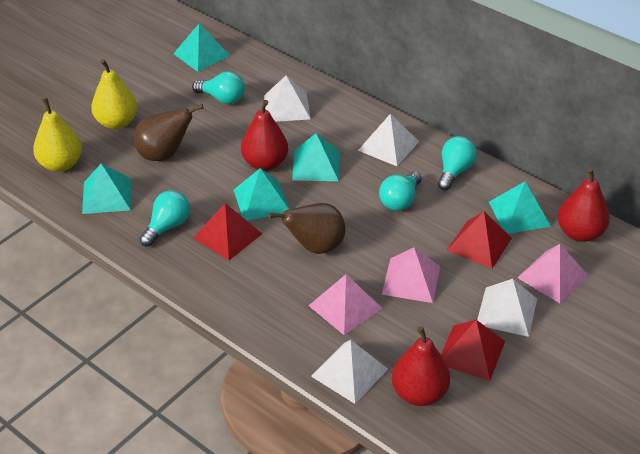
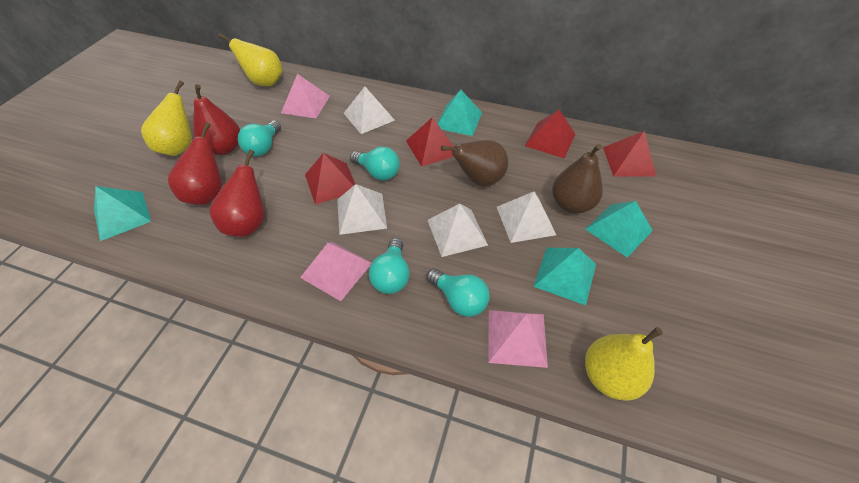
red pyramid: [193,203,262,260] [441,320,505,381] [446,212,512,269] = 3 -> [305,153,355,204] [406,117,454,167] [525,109,575,158] [603,131,656,177] = 4
turquoise pyramid: [82,163,131,214] [173,24,230,72] [233,168,290,221] [292,133,340,181] [489,182,551,234] = 5 -> [94,186,151,241] [437,90,482,136] [533,248,596,305] [585,201,653,258] = 4
yellow pear: [33,98,82,172] [91,59,138,129] = 2 -> [141,81,192,156] [218,33,283,86] [585,327,663,401] = 3

